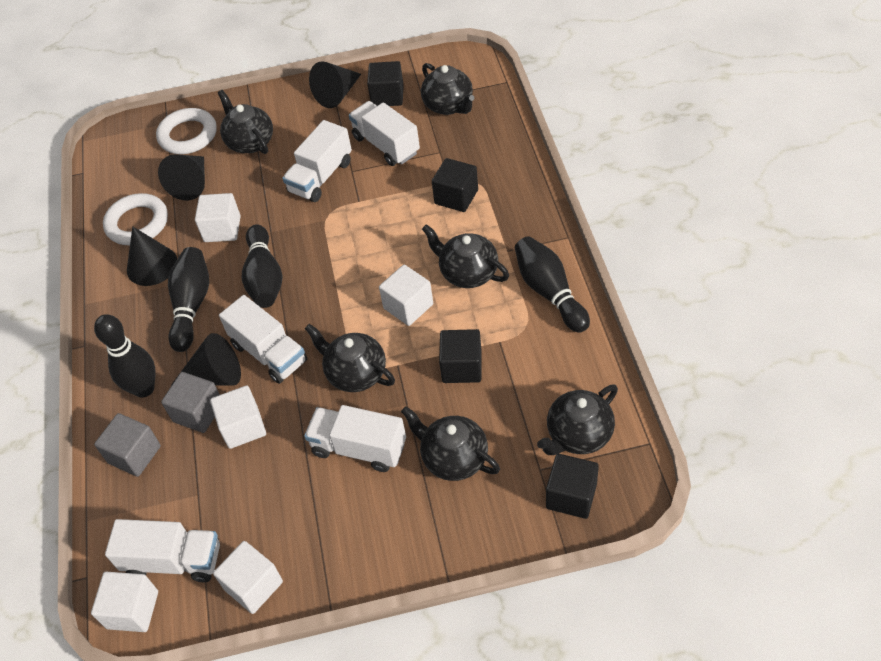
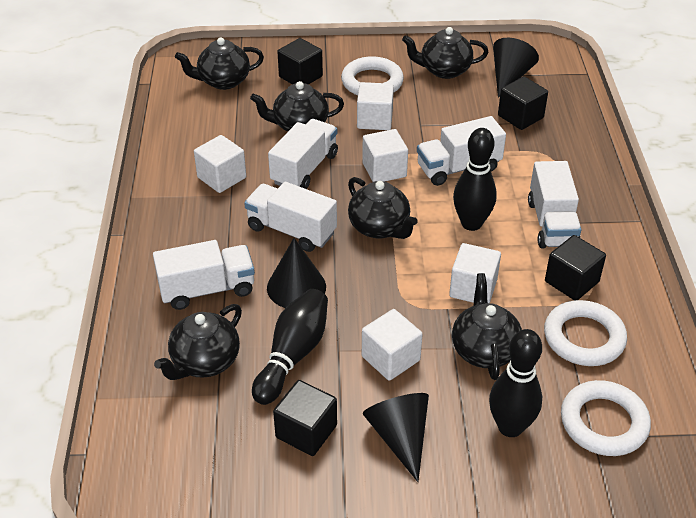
black bowling pin: [94,314,156,398] [168,247,209,352] [242,224,282,308] [515,236,590,333] = 4 -> [252,289,328,405] [453,128,497,231] [489,329,542,437] = 3
black cone: [127,226,177,286] [158,154,205,201] [171,333,241,386] [309,61,361,108] = 4 -> [267,238,326,308] [362,393,429,482] [493,38,539,98] = 3
grey cube: [94,413,161,477] [161,372,220,433] = 2 -> none = 0
white ring: [103,193,168,245] [156,108,217,154] = 2 -> [341,56,404,96] [544,300,627,366] [561,380,651,456] = 3

